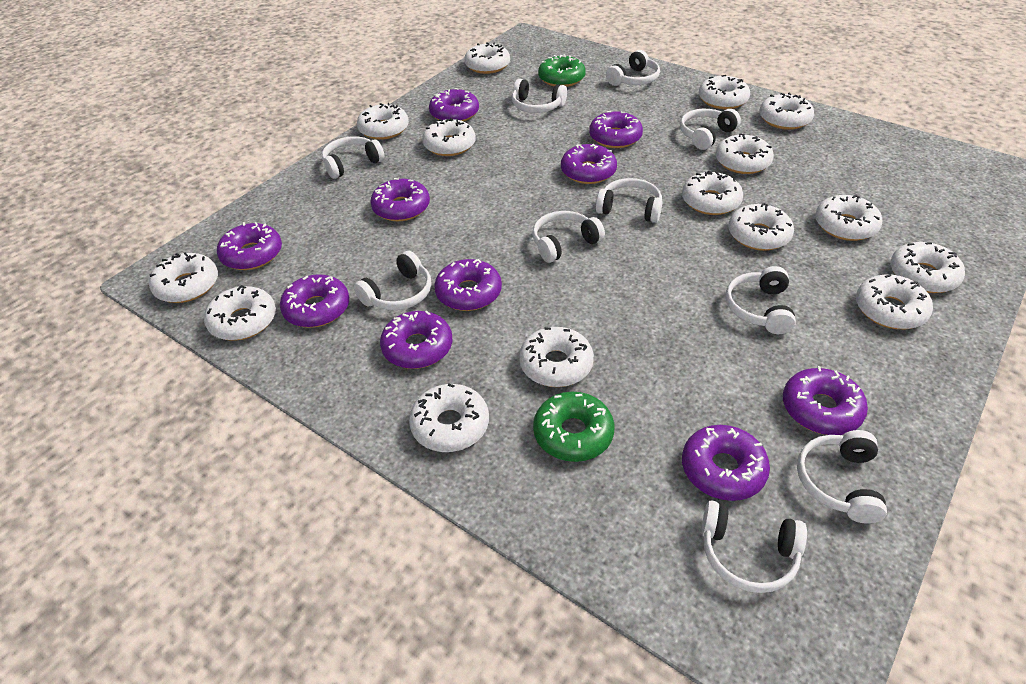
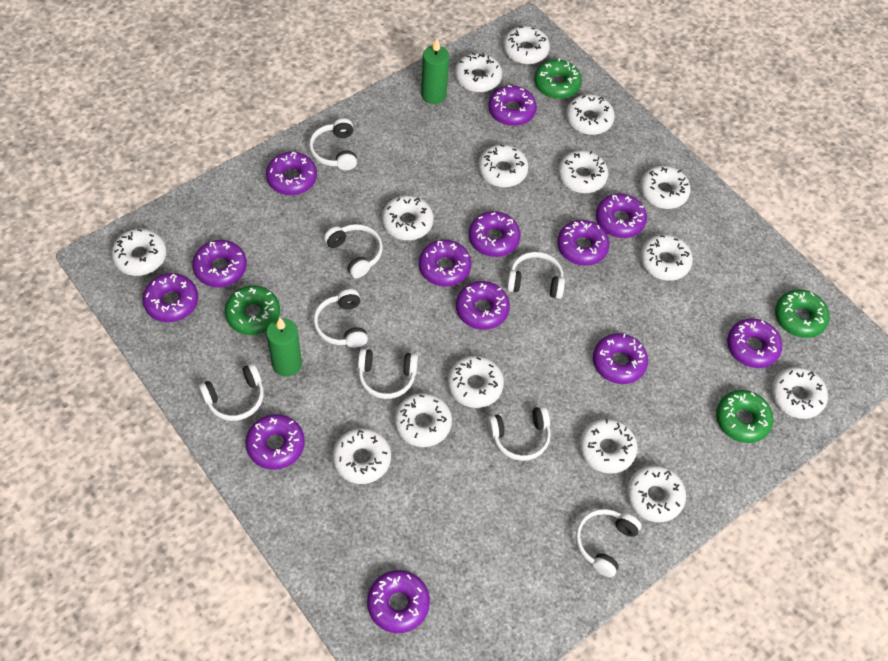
green candle: none = 0 -> [266,317,302,377] [421,39,449,104] = 2
green donut: [533,392,615,462] [538,55,586,87] = 2 -> [225,286,280,335] [534,58,582,99] [716,390,773,443] [775,290,830,338] = 4
purple donut: [217,222,282,270] [280,274,349,328] [370,178,430,221] [380,311,452,369] [429,88,479,121] [434,259,502,311] [561,144,617,184] [589,111,643,148] [682,425,770,501] [783,366,868,435] = 10 -> [142,273,198,322] [192,240,247,287] [245,414,305,470] [266,152,317,195] [367,570,430,633] [419,240,471,287] [456,281,510,330] [469,211,521,257] [488,85,537,126] [557,220,610,266] [593,333,648,384] [596,194,647,238] [727,318,782,368] = 13
white headphones: [322,136,385,179] [354,251,431,310] [512,79,567,113] [532,211,605,263] [596,178,662,223] [606,50,660,86] [680,109,741,150] [702,500,807,593] [725,266,796,334] [797,430,887,524] = 10 -> [198,363,264,421] [309,118,357,170] [313,289,368,348] [324,224,383,278] [358,349,418,399] [487,406,551,461] [507,252,565,299] [575,509,641,577] = 8

